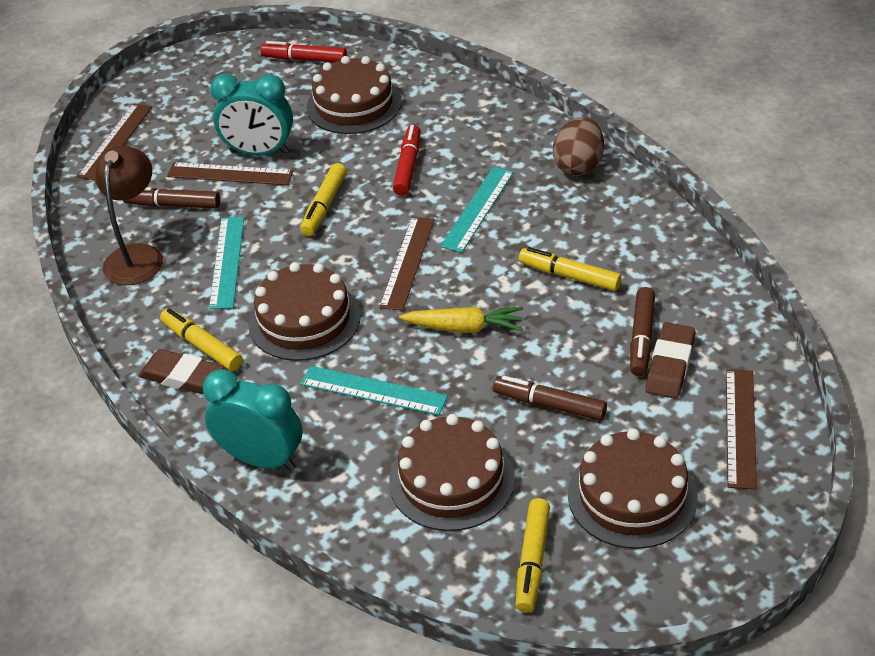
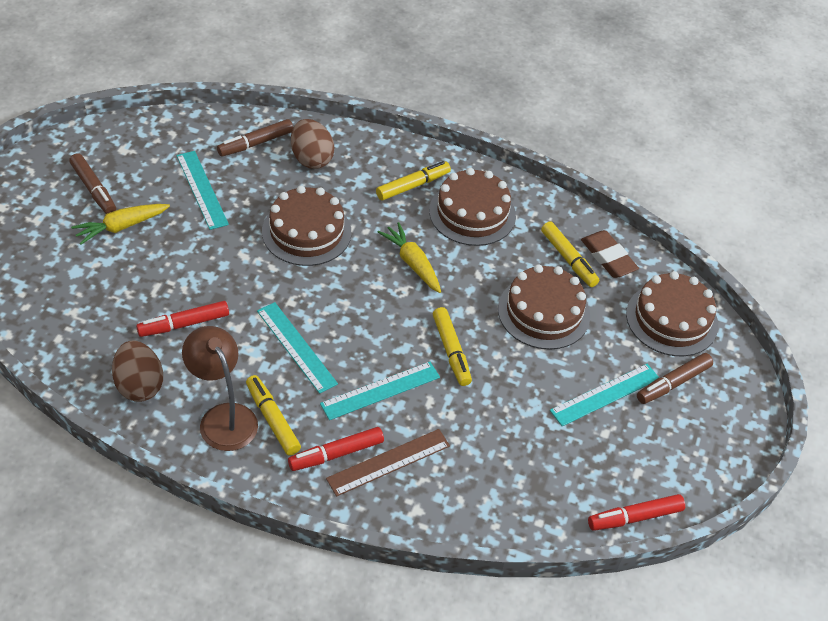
brown egg: [553,117,604,176] = 1 -> [112,341,163,402] [291,119,334,169] = 2
brown eraser: [139,349,224,394] [645,322,695,399] = 2 -> [581,230,639,278] = 1
brown ruler: [77,104,152,180] [167,162,293,185] [379,216,435,311] [726,369,757,490] = 4 -> [326,429,450,497] = 1
red marker: [260,41,347,62] [393,125,421,196] = 2 -> [136,301,229,337] [288,427,384,471] [588,494,685,531] = 3
turquoise clock: [203,369,302,471] [210,73,293,156] = 2 -> none = 0
turquoise ruler: [209,216,244,310] [300,366,448,415] [441,167,514,253] = 3 -> [176,151,229,230] [257,302,338,394] [320,362,440,420] [550,364,659,426] = 4
yellow carrot: [399,306,523,333] = 1 -> [71,204,170,245] [378,222,441,293] = 2

